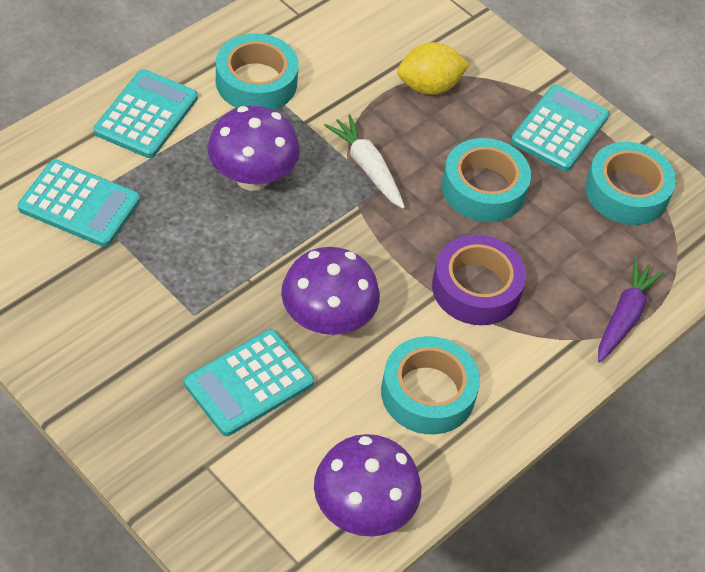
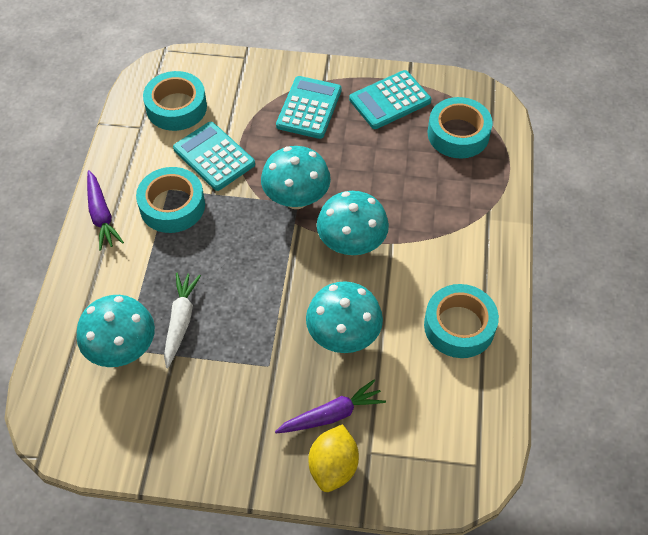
purple carrot: [598,258,664,362] = 1 -> [87,170,124,251] [275,379,386,433] = 2
purple mushroom: [208,106,300,191] [281,247,380,336] [314,434,421,537] = 3 -> none = 0
purple tape: [432,234,526,325] = 1 -> none = 0
turquoise calculator: [18,159,140,247] [94,69,198,158] [184,329,314,436] [511,84,610,171] = 4 -> [173,122,255,191] [276,76,342,139] [349,70,431,129] = 3
turquoise mushroom: none = 0 -> [77,295,155,367] [261,146,331,209] [306,281,383,353] [317,191,389,255] = 4

